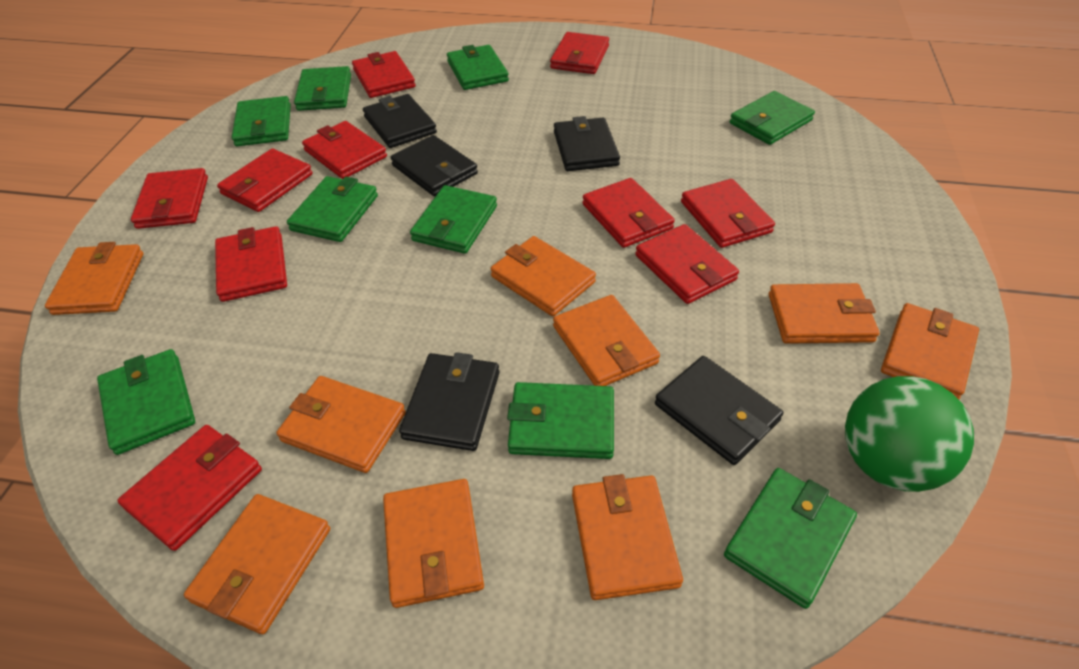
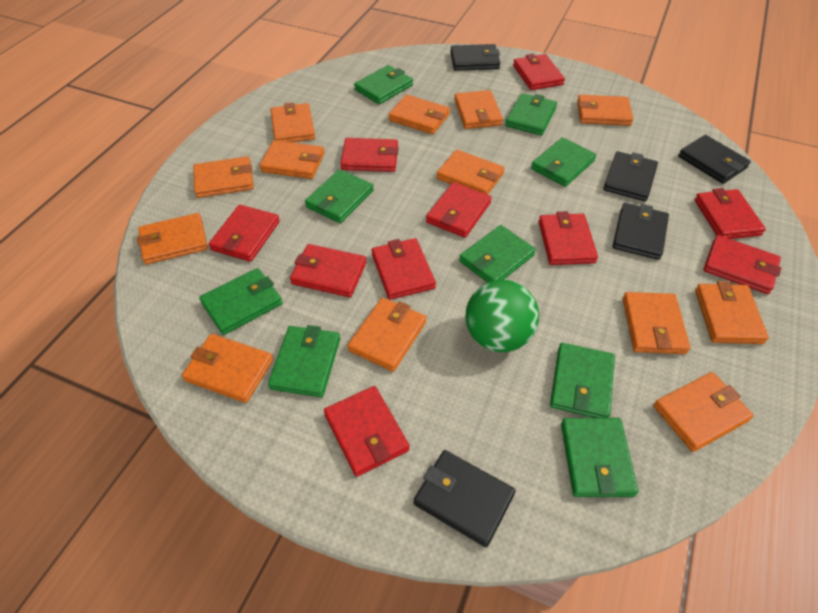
orange wallet: [45,242,143,315] [184,494,330,634] [276,376,406,473] [383,479,484,608] [491,236,596,316] [553,295,660,386] [572,474,683,600] [769,283,880,344] [881,303,979,400] = 9 -> [137,213,208,264] [182,334,273,403] [193,156,254,198] [260,140,324,179] [270,102,315,142] [347,297,426,372] [388,95,450,134] [437,150,505,195] [454,90,503,129] [577,95,633,126] [623,292,690,354] [654,372,754,452] [695,281,769,344] = 13

